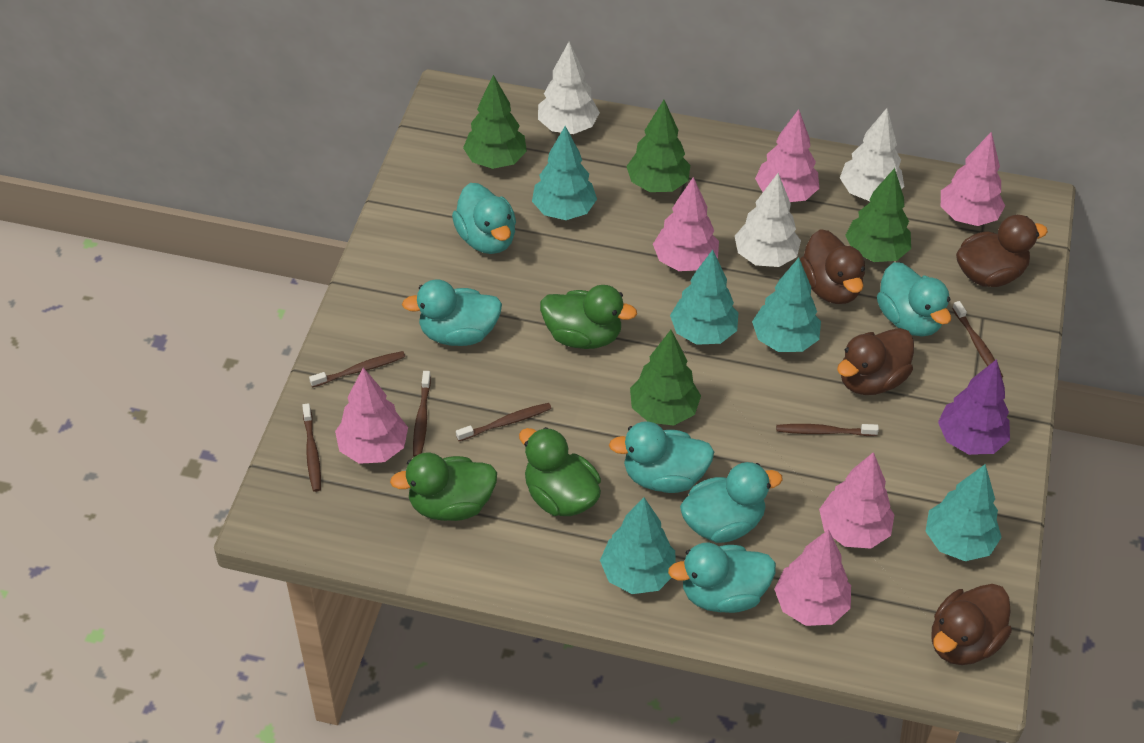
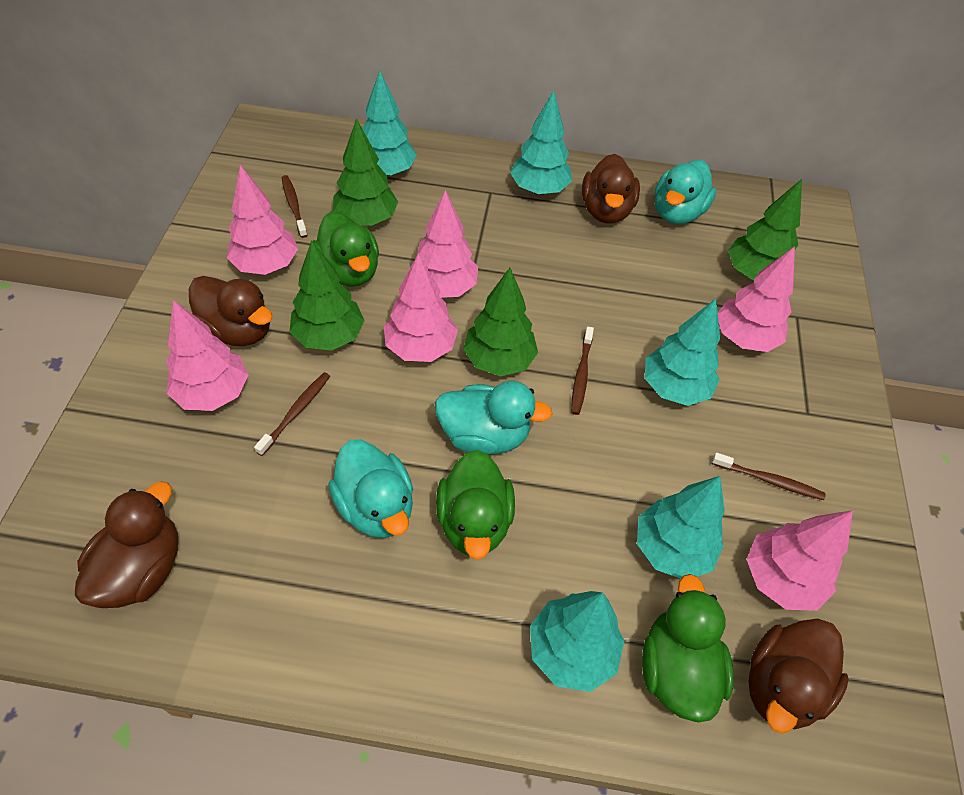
brown toothbrush: [302,403,321,492] [309,351,405,388] [413,371,431,457] [456,403,552,441] [776,424,879,436] [952,301,1003,378] = 6 -> [254,372,330,456] [282,175,308,238] [571,326,594,415] [712,452,826,500] = 4
purple tree: [938,359,1010,455] = 1 -> none = 0
turquoise duck: [402,279,502,346] [452,183,516,254] [609,421,714,493] [668,543,776,613] [680,462,783,543] [877,262,951,336] = 6 -> [328,439,413,538] [435,381,553,454] [655,160,716,224] = 3
white tree: [538,42,600,134] [735,173,801,267] [840,108,904,201] = 3 -> none = 0

